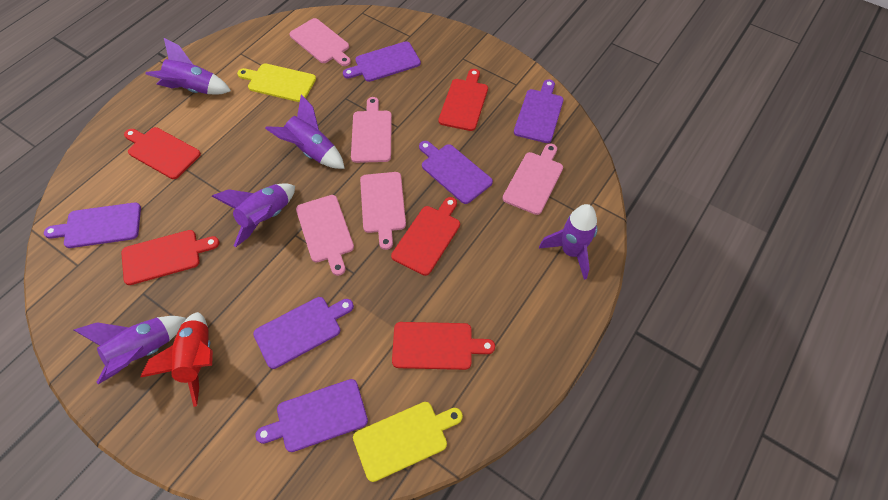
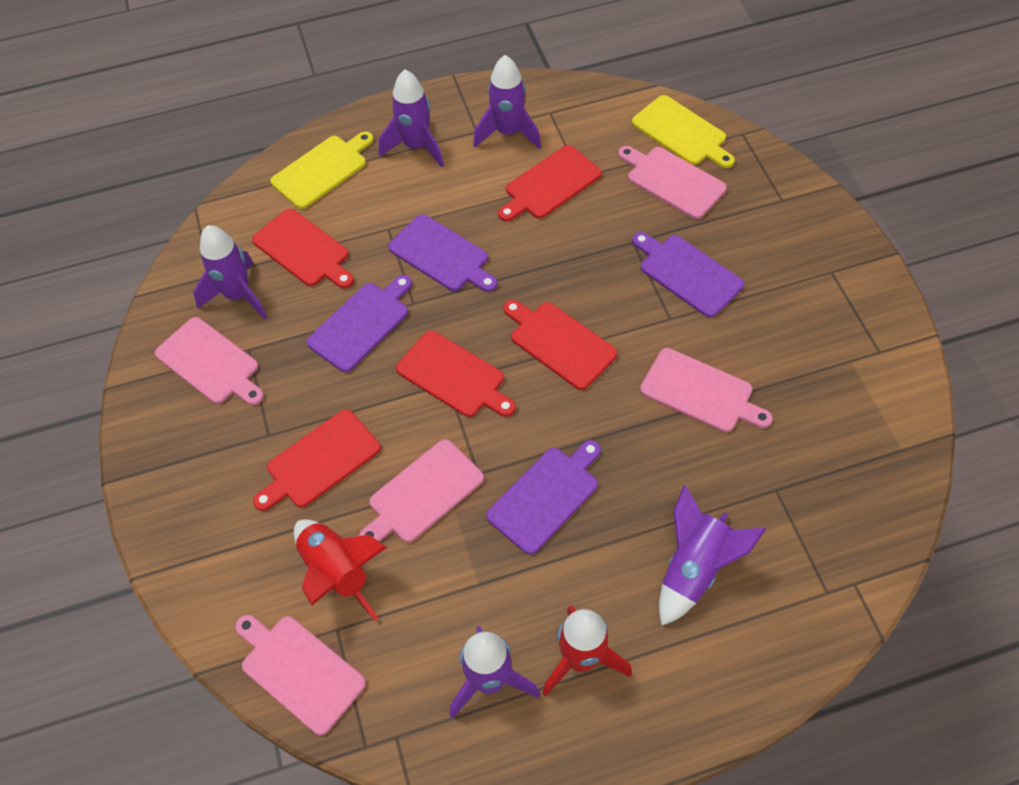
purple cutting board: [44,202,141,248] [253,297,354,369] [256,379,368,452] [343,41,421,82] [419,141,493,204] [514,79,564,143] = 6 -> [307,275,412,372] [388,214,497,292] [486,440,601,555] [632,232,744,318] = 4
red rocket: [140,312,213,407] = 1 -> [294,519,387,621] [543,605,632,697] = 2

